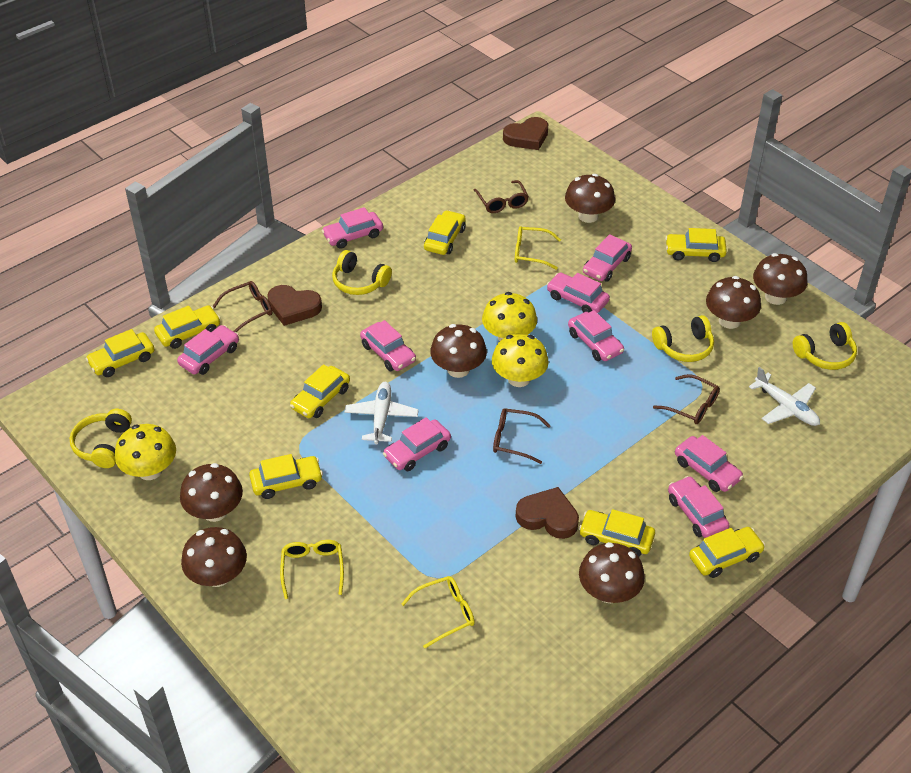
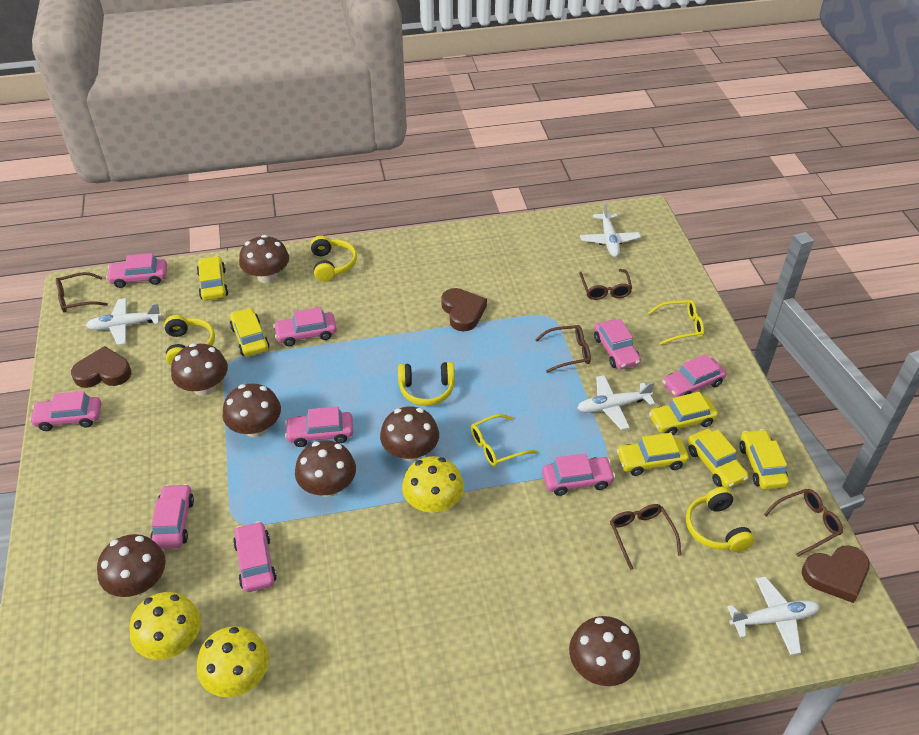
brown glasses: [212,281,272,332] [474,180,529,213] [493,408,551,464] [653,374,720,424] = 4 -> [56,272,108,313] [535,325,591,373] [579,269,632,300] [610,504,681,570] [764,489,843,557] = 5
white plane: [344,382,419,444] [749,367,820,426] = 2 -> [86,298,162,345] [577,375,655,430] [580,203,641,257] [727,576,820,655] = 4
yellow car: [86,329,155,377] [154,305,221,349] [249,454,323,499] [290,364,350,418] [424,210,466,255] [579,509,655,556] [665,228,727,262] [689,527,765,578] = 8 -> [197,256,228,301] [230,308,269,357] [617,433,689,476] [649,392,718,435] [688,429,749,488] [739,429,789,490] = 6
yellow glasses: [280,540,344,599] [401,576,475,648] [515,226,561,270] = 3 -> [471,414,537,467] [648,300,704,345] = 2

